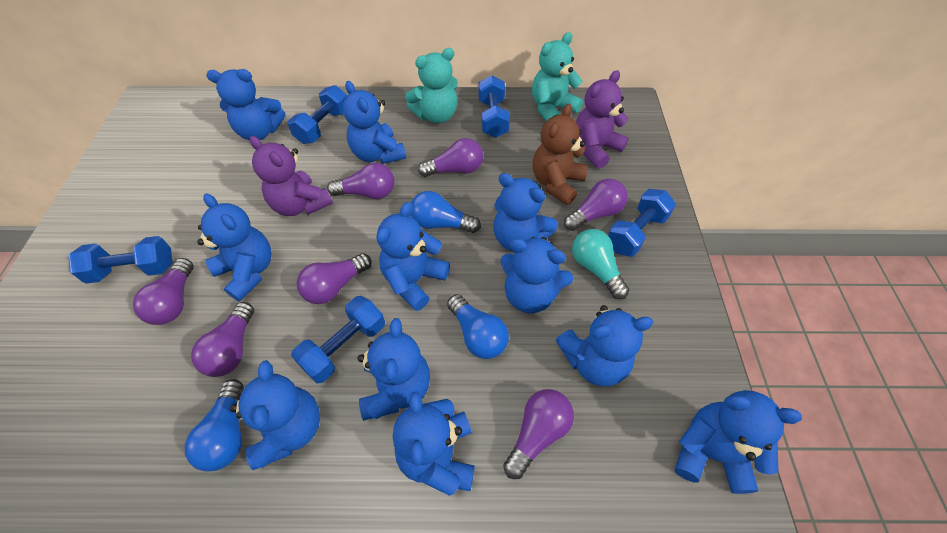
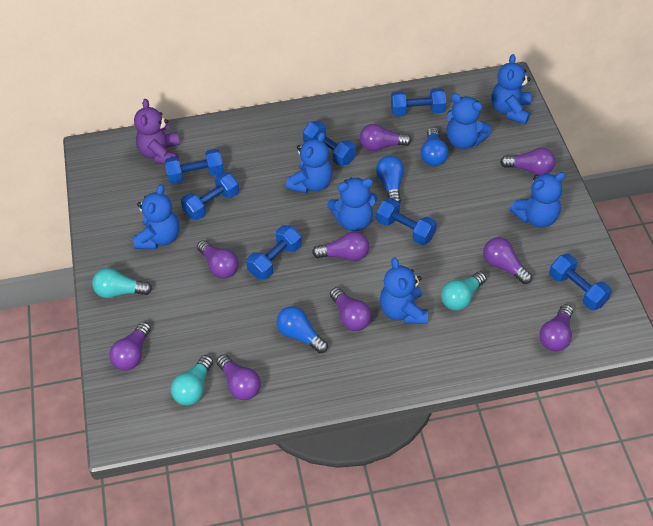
blue dumbbell: [68,236,173,284] [288,85,347,144] [291,296,385,384] [478,75,510,138] [608,189,676,257] = 5 -> [165,149,224,184] [181,172,239,220] [246,225,302,280] [303,121,356,166] [376,198,437,245] [391,88,446,116] [549,254,612,310] = 7
blue teddy bear: [197,193,272,301] [206,69,285,140] [230,360,320,470] [343,81,406,164] [358,318,430,421] [377,202,450,311] [393,391,475,496] [493,173,558,252] [500,237,573,313] [556,305,654,387] [675,390,802,494] = 11 -> [134,184,179,249] [286,132,333,194] [327,178,378,231] [380,257,428,324] [447,93,491,149] [492,54,531,124] [510,172,566,228] = 7
brown teddy bear: [533,104,588,205] = 1 -> none = 0
purple light bulb: [133,258,194,325] [191,302,254,377] [297,253,372,304] [327,163,394,199] [418,138,483,177] [503,389,574,479] [564,179,628,231] = 7 -> [109,322,151,371] [197,240,239,279] [216,354,261,400] [312,232,369,261] [330,287,372,331] [359,124,411,151] [483,237,532,284] [500,148,555,176] [539,304,573,351] = 9
purple teddy bear: [249,136,333,216] [576,70,629,169] = 2 -> [134,99,180,165] = 1
turquoise light bulb: [572,229,629,299] = 1 -> [92,268,152,298] [171,355,213,406] [441,272,486,311] = 3
turquoise teddy bear: [405,48,458,123] [532,32,583,121] = 2 -> none = 0

